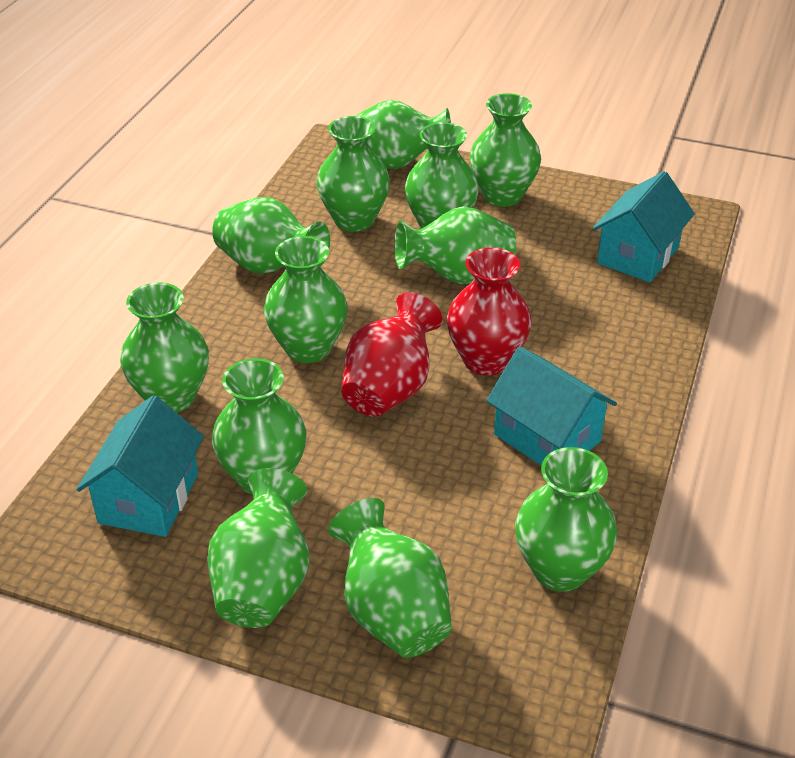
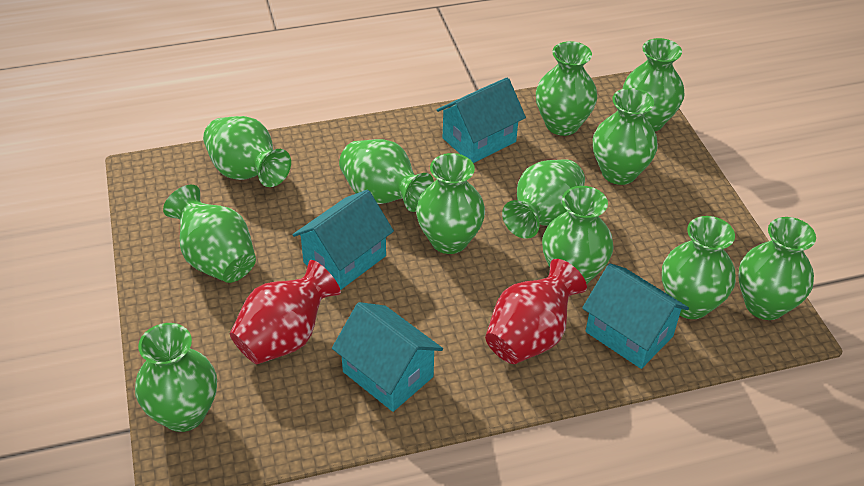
turquoise house: [77,395,204,537] [486,346,617,466] [592,171,695,282] = 3 -> [293,190,394,290] [332,302,443,412] [437,77,526,163] [582,263,689,369] = 4

